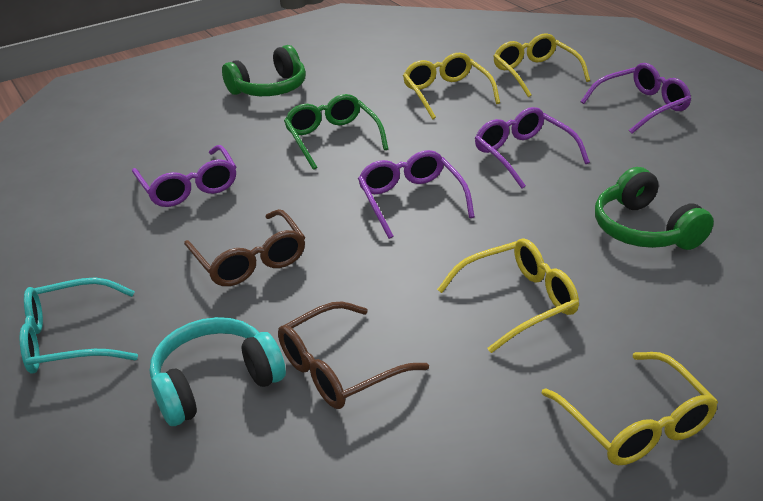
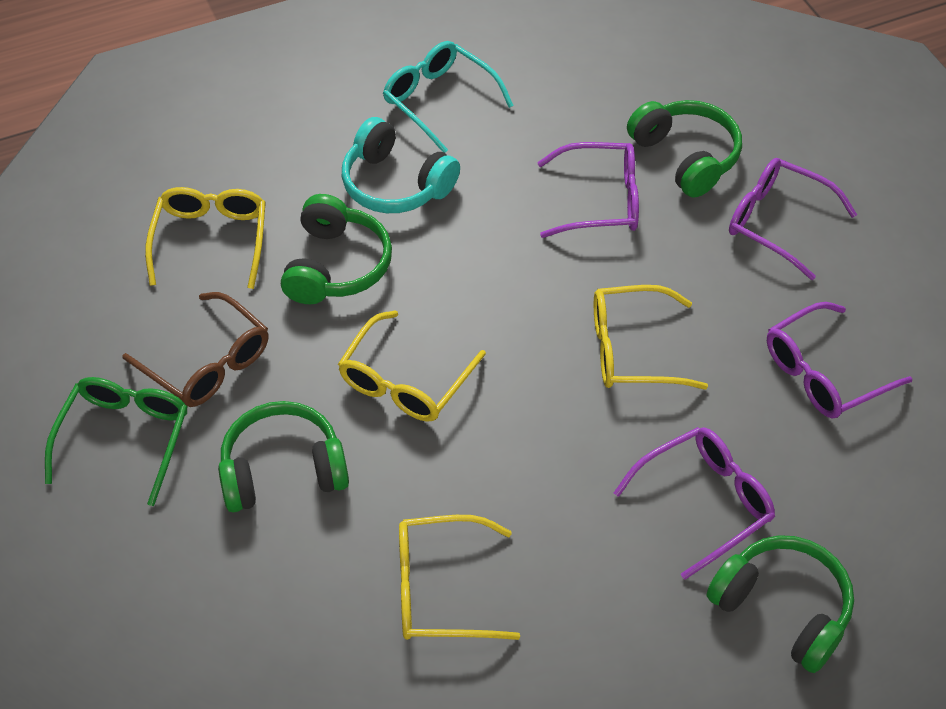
brown glasses: [184,209,305,286] [278,302,429,409] = 2 -> [122,292,269,407] = 1
green headphones: [222,45,306,96] [595,167,714,250] = 2 -> [218,401,349,513] [281,194,392,304] [627,100,742,198] [706,535,854,673] = 4

